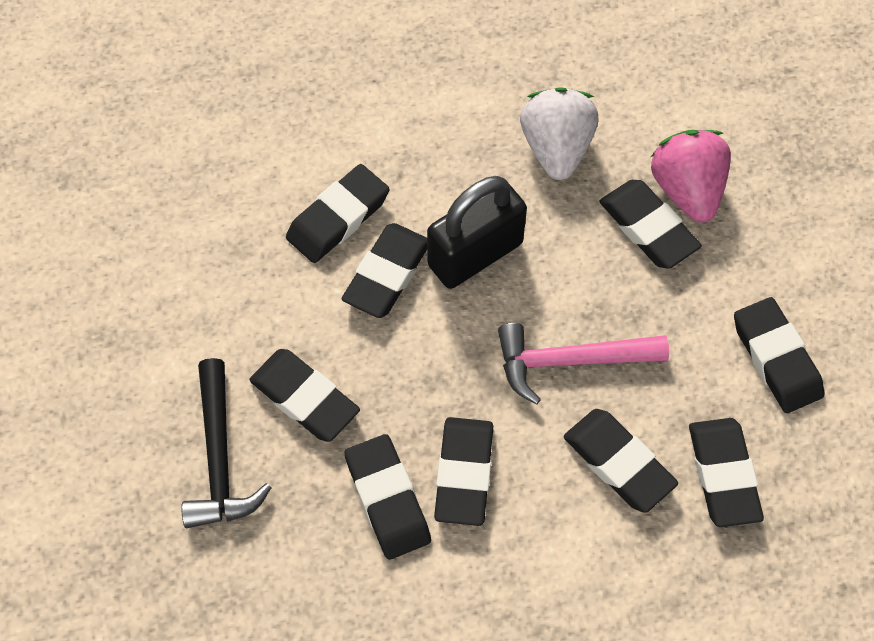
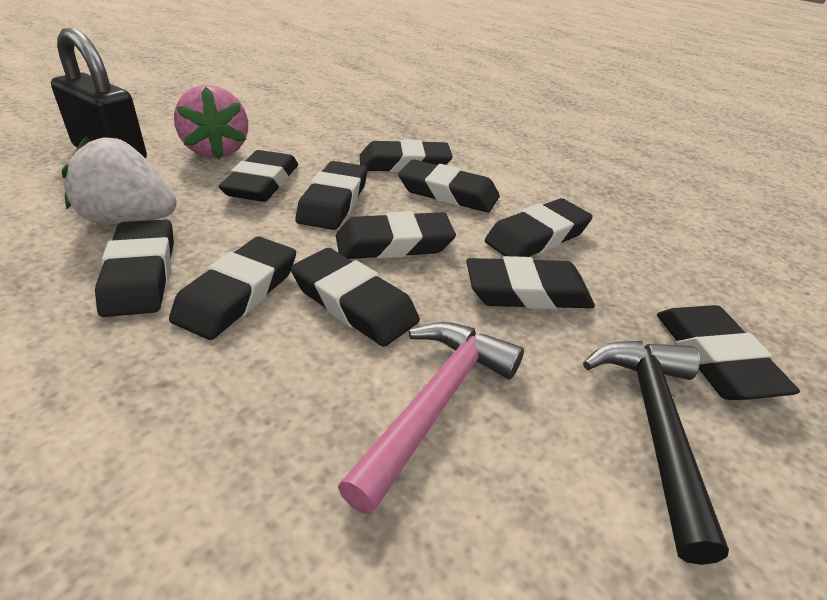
black eraser: [249,349,360,442] [286,164,389,263] [342,223,427,318] [344,434,431,560] [434,417,493,526] [564,409,678,513] [599,180,702,269] [689,418,764,527] [734,297,824,413] = 9 -> [95,219,174,317] [169,237,296,340] [219,150,298,202] [291,248,420,347] [295,161,367,230] [336,211,456,259] [360,139,453,172] [398,160,500,212] [466,256,595,310] [485,198,593,257] [657,305,800,400] = 11

